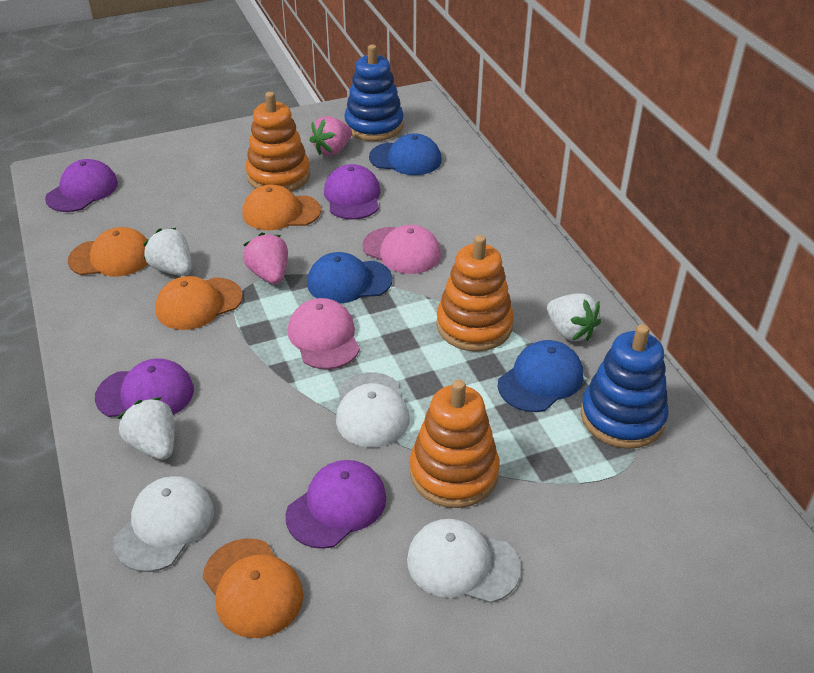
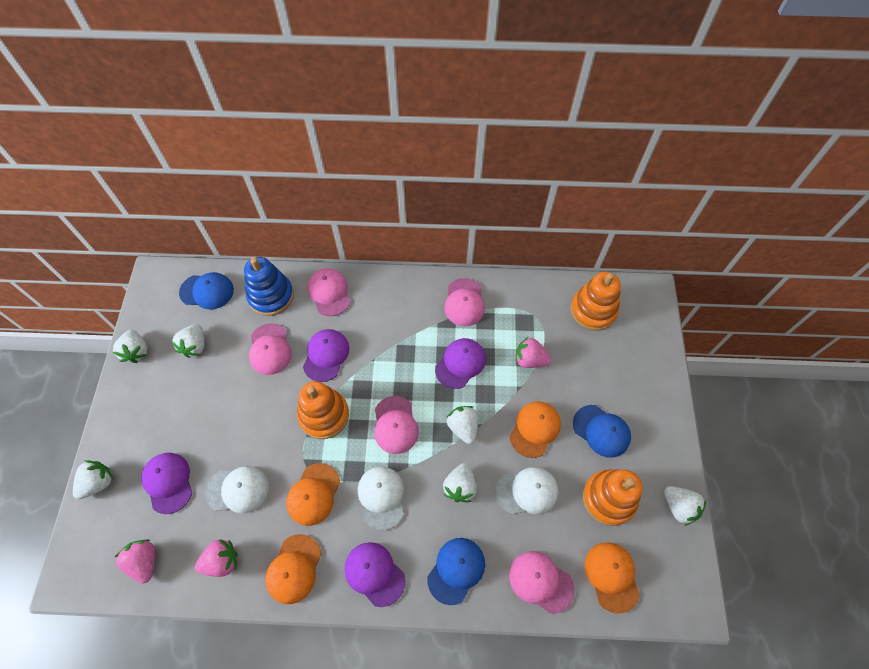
blue stacking toy: [344,45,404,141] [581,324,668,449] = 2 -> [244,257,294,316] = 1
pink cap: [288,298,360,369] [363,225,441,274] = 2 -> [249,323,292,375] [308,268,351,316] [374,396,419,454] [444,278,485,326] [509,551,575,614] = 5
pink strawberry: [243,233,288,284] [309,116,352,156] = 2 -> [114,539,155,584] [195,539,238,577] [516,337,551,368] = 3
white strawberry: [118,397,175,460] [143,228,192,276] [547,293,601,341] = 3 -> [73,460,113,499] [113,330,147,363] [171,324,204,358] [443,463,477,502] [446,406,478,444] [664,486,706,526] = 6

